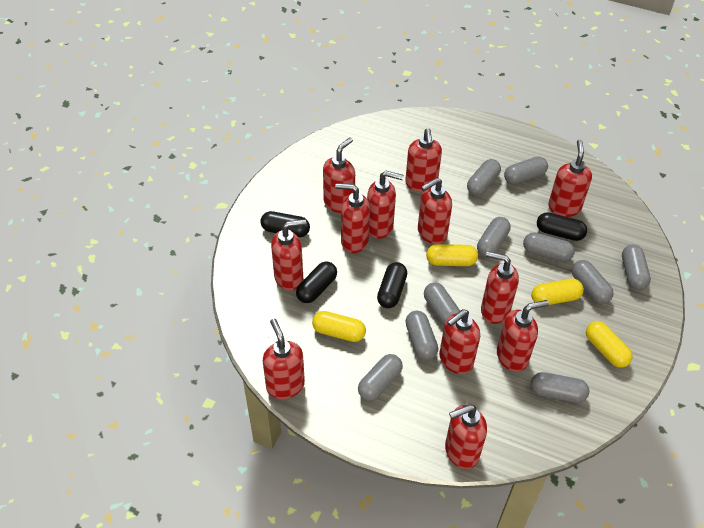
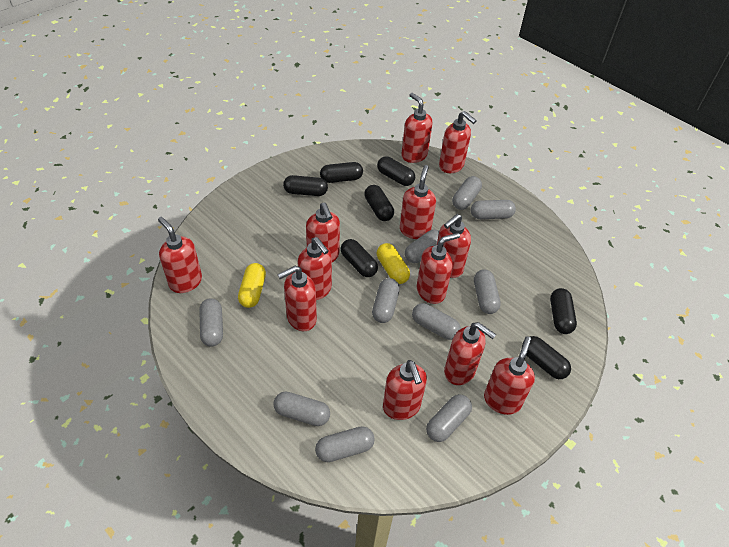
black capsule: [260,211,310,237] [296,261,337,303] [377,262,407,308] [537,212,587,241] = 4 -> [283,175,328,196] [320,162,363,183] [341,239,378,277] [364,185,394,221] [377,156,415,186] [522,336,571,379] [550,288,577,334] = 7
yellow capsule: [312,311,366,342] [426,244,478,266] [531,279,584,305] [586,321,633,368] = 4 -> [238,263,266,308] [377,243,410,284] = 2

